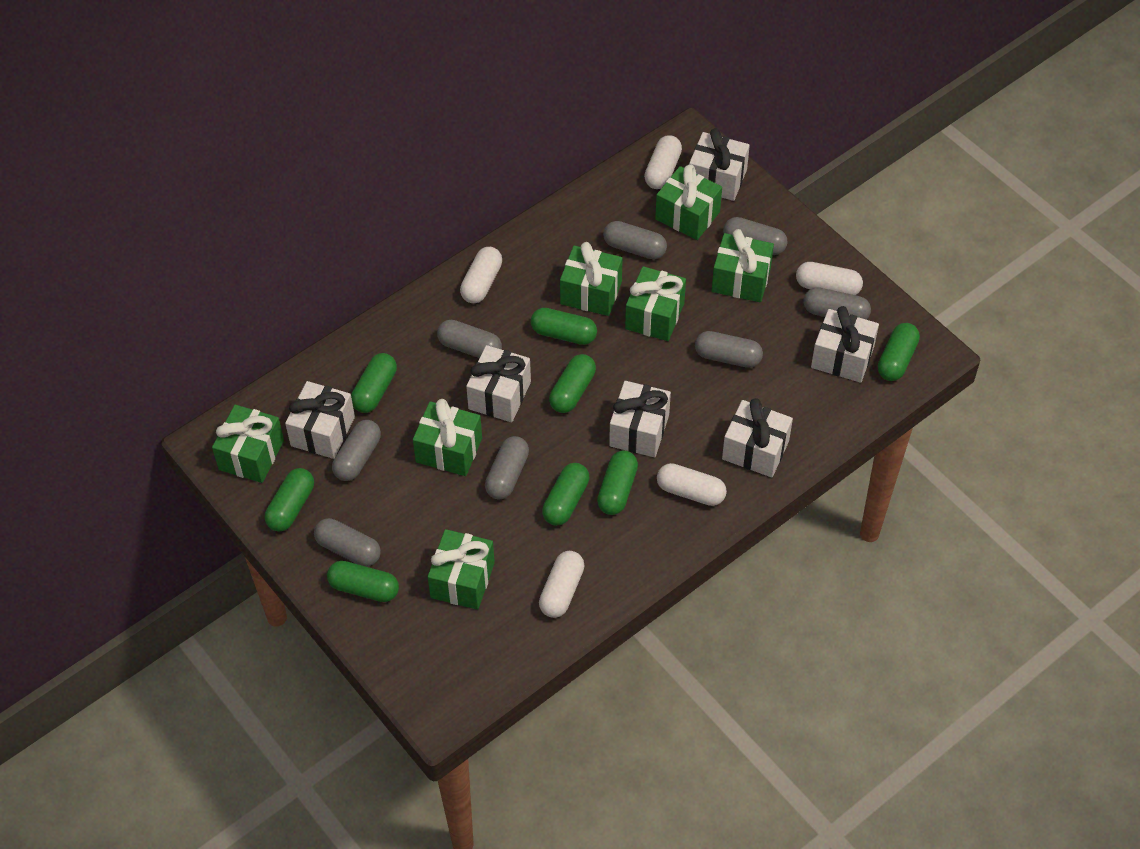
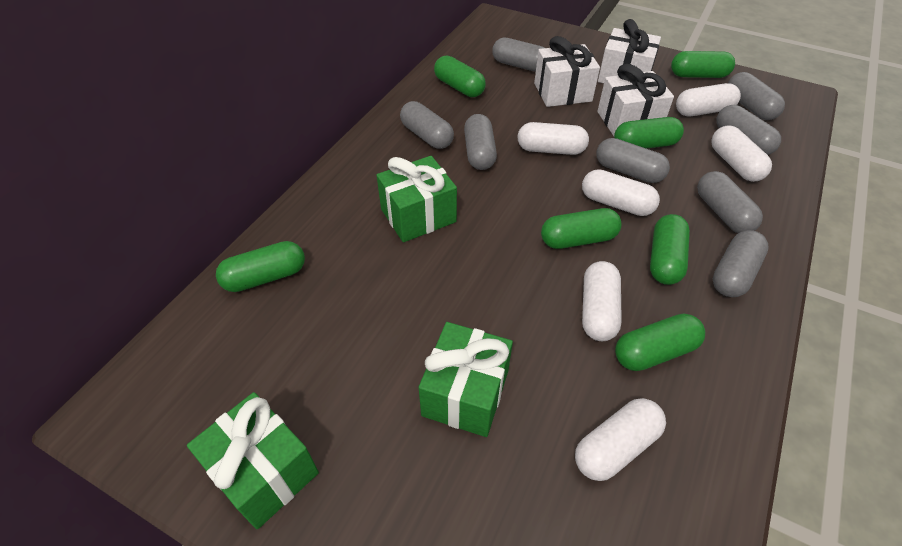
green capsule: [265,468,314,531] [327,561,399,602] [351,353,397,413] [531,308,597,345] [542,463,589,526] [549,354,596,413] [597,451,638,515] [878,323,920,381] = 8 -> [216,241,305,292] [434,55,486,97] [541,208,621,249] [614,117,684,149] [615,313,705,371] [650,214,690,285] [671,51,735,78] = 7
green gift: [212,405,284,483] [413,399,482,476] [428,529,495,610] [560,242,623,316] [625,266,686,341] [655,164,722,240] [712,229,774,302] = 7 -> [187,392,319,529] [377,156,457,242] [419,322,513,437] = 3
white capsule: [460,247,502,303] [539,551,584,618] [644,135,682,189] [657,463,727,506] [796,262,863,295] = 5 -> [518,122,589,155] [575,398,666,481] [582,169,660,216] [582,261,622,341] [676,83,741,116] [711,125,772,182] = 6
white gift: [285,381,355,459] [466,345,531,422] [609,381,671,457] [689,128,750,201] [722,398,793,477] [811,306,879,383] = 6 -> [534,36,600,107] [597,64,674,136] [598,19,661,83] = 3

